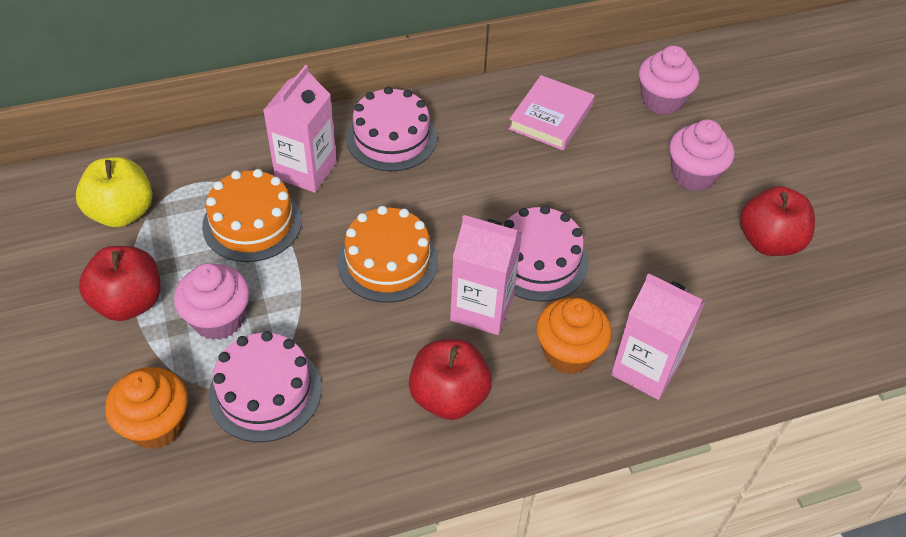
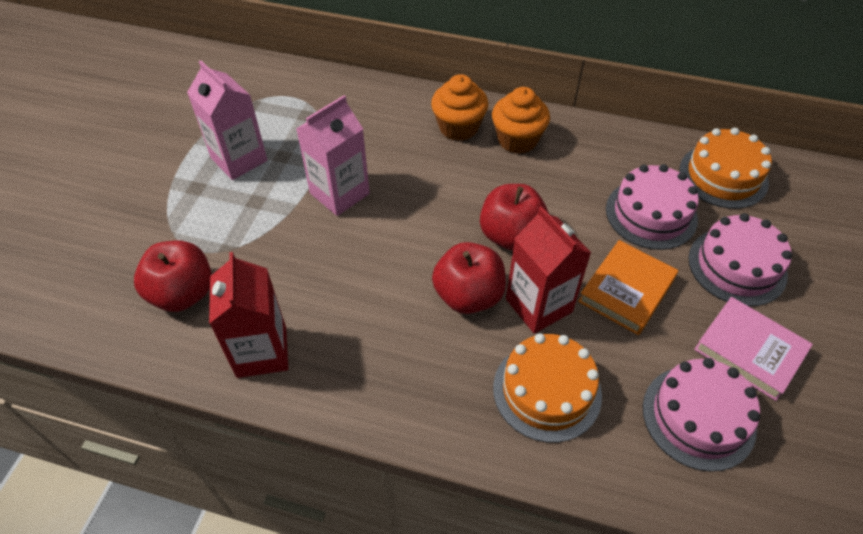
orange book: none = 0 -> [578,240,678,335] = 1
pink carton: [263,65,337,193] [450,215,522,335] [611,273,705,400] = 3 -> [187,61,267,180] [296,95,370,216] = 2
pink cupcake: [174,263,250,340] [639,45,700,115] [669,119,734,191] = 3 -> none = 0
red carton: none = 0 -> [209,252,288,378] [506,206,591,334] = 2
yellow apple: [76,157,152,227] = 1 -> none = 0

